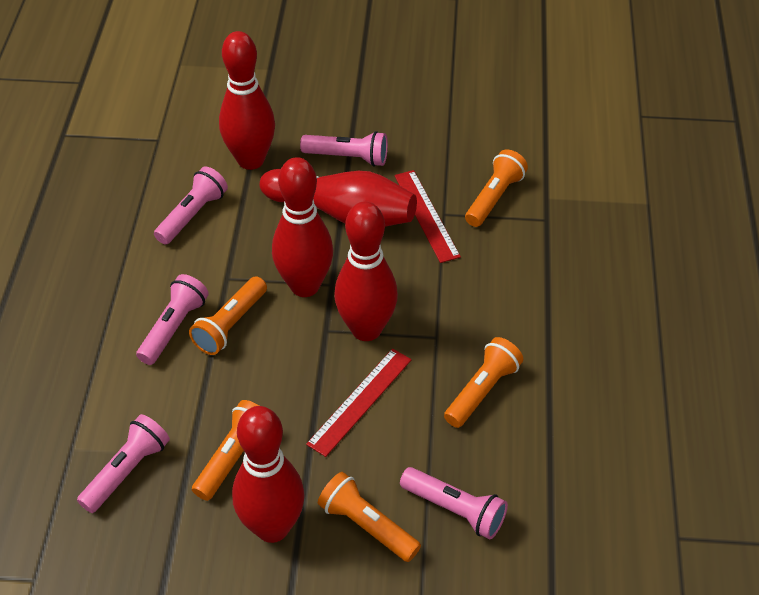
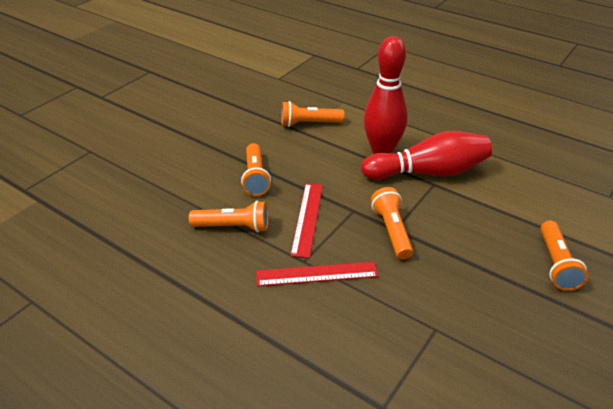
pink flashlight: [77,414,170,513] [136,274,209,365] [154,167,228,245] [300,131,388,167] [400,467,508,539] = 5 -> none = 0
red bowling pin: [219,31,275,170] [232,406,305,543] [260,169,417,227] [272,157,333,297] [334,201,398,341] = 5 -> [361,131,492,180] [363,36,408,154] = 2

